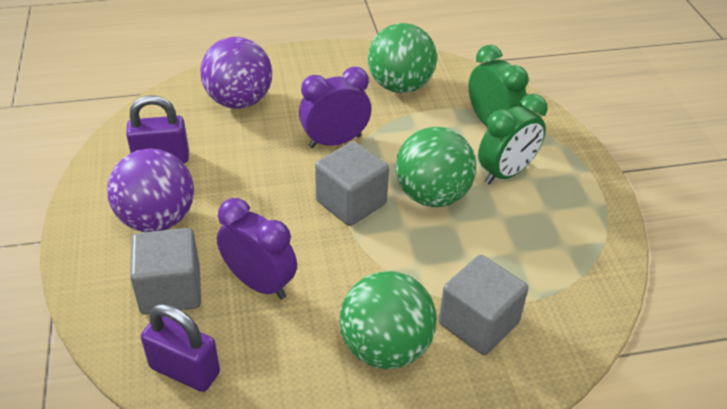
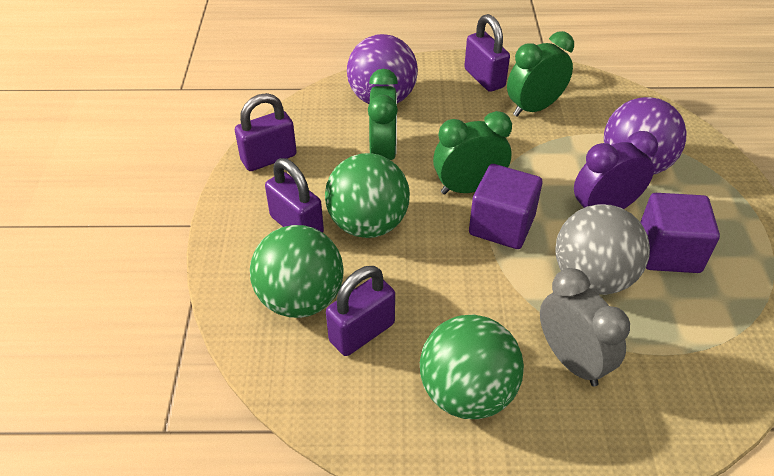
green clock: [469,45,529,126] [478,94,547,184] = 2 -> [368,69,398,160] [433,111,512,195] [507,31,574,117] = 3
grey ball: none = 0 -> [555,204,650,295] = 1
grey clock: none = 0 -> [540,268,630,386] = 1
grey cube: [130,228,201,315] [315,141,389,226] [439,255,528,355] = 3 -> none = 0
purple clock: [217,198,297,299] [299,67,371,148] = 2 -> [574,131,658,209] = 1
purple cube: none = 0 -> [469,164,542,249] [641,193,720,273] = 2
purple padlock: [126,95,189,163] [141,304,220,392] = 2 -> [235,93,297,171] [265,158,324,232] [326,266,395,356] [464,14,510,92] = 4

